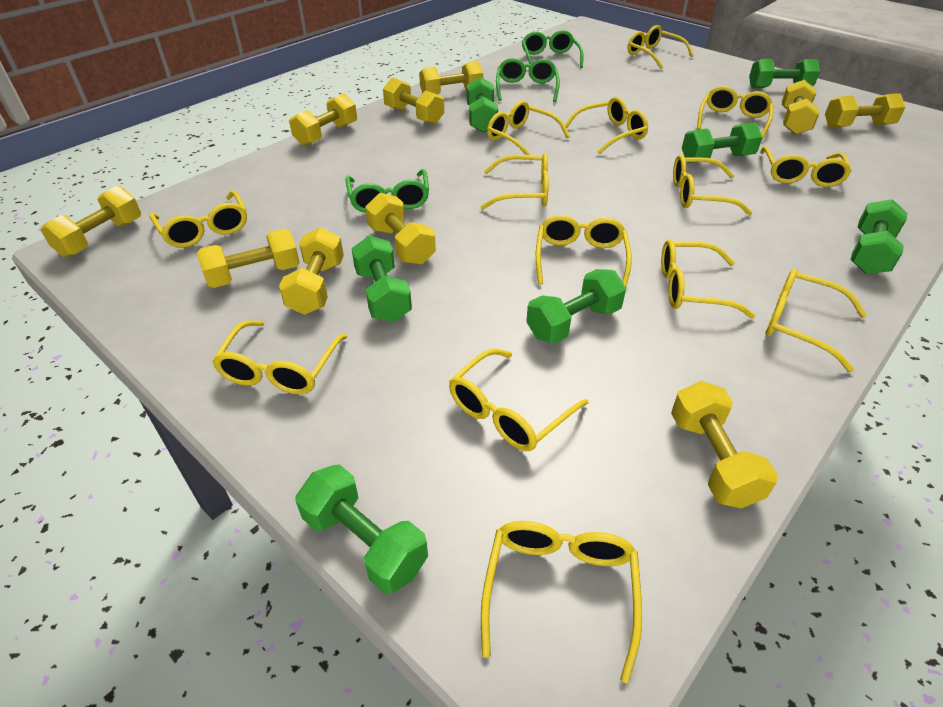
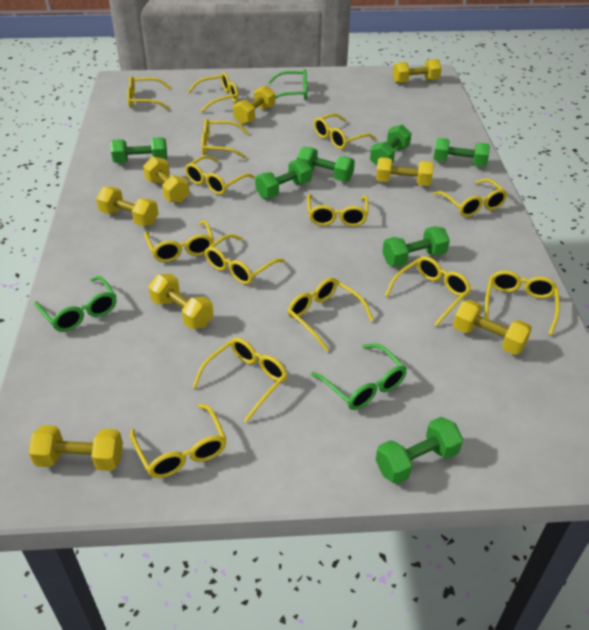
yellow dumbbell: [40,186,141,257] [197,229,300,288] [279,227,344,315] [289,93,357,146] [365,193,436,265] [383,77,444,125] [419,61,483,95] [671,381,778,509] [782,80,820,135] [825,93,905,128] = 10 -> [29,425,123,471] [96,187,158,226] [143,156,190,203] [148,274,214,329] [233,85,275,125] [376,157,434,186] [393,59,442,83] [453,300,532,355] = 8

